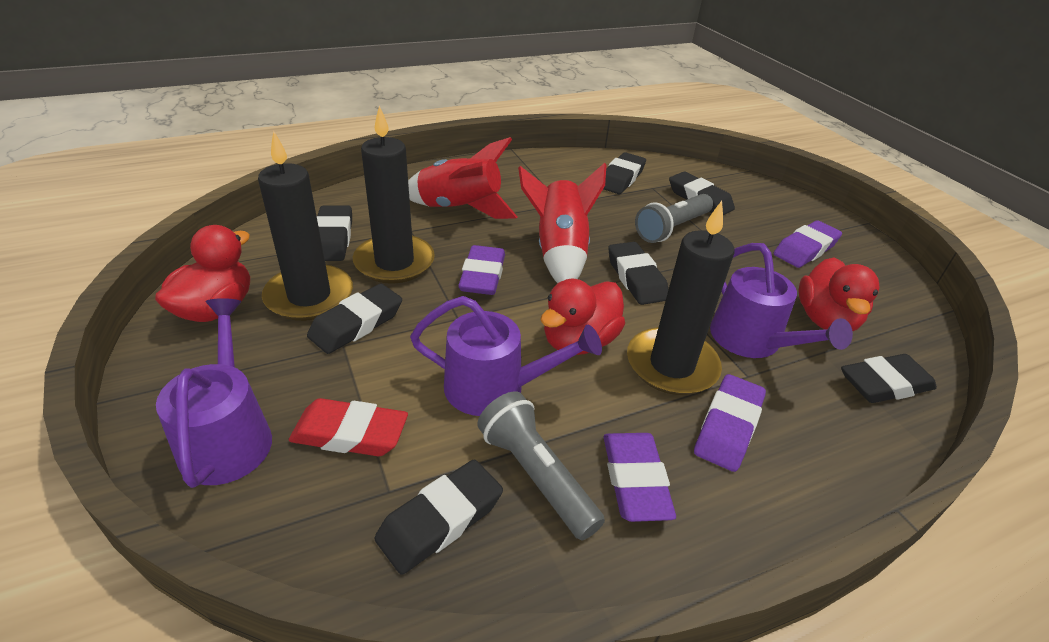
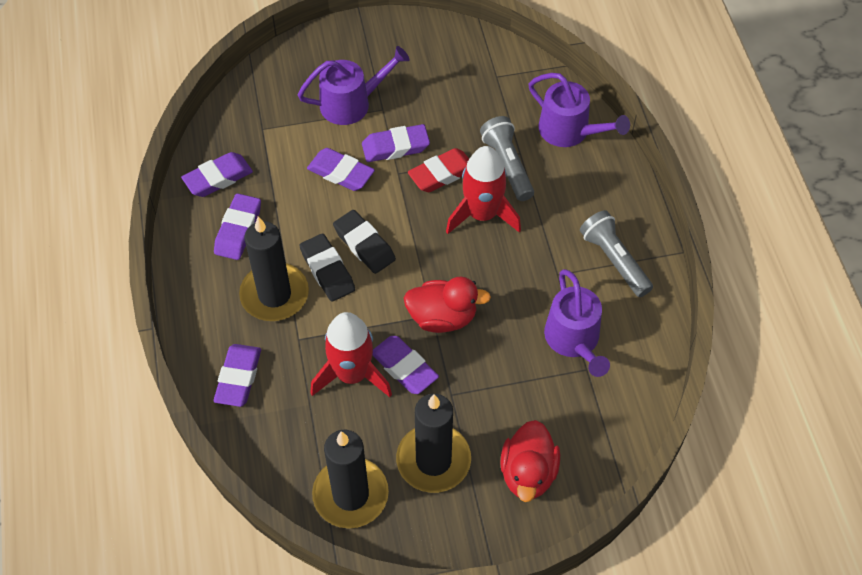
black eraser: [307,284,402,354] [317,205,352,261] [374,459,503,575] [603,152,646,194] [608,242,668,305] [669,171,735,215] [841,354,937,403] = 7 -> [299,234,355,301] [333,210,396,274] = 2
purple eraser: [458,245,505,295] [604,433,676,522] [694,374,766,472] [774,220,842,268] = 4 -> [181,152,253,197] [213,344,261,407] [214,194,261,260] [307,148,375,191] [362,124,430,162] [372,336,439,394] = 6
red duck: [155,225,250,322] [540,279,625,355] [798,258,880,331] = 3 -> [404,277,491,333] [500,420,560,502] = 2

